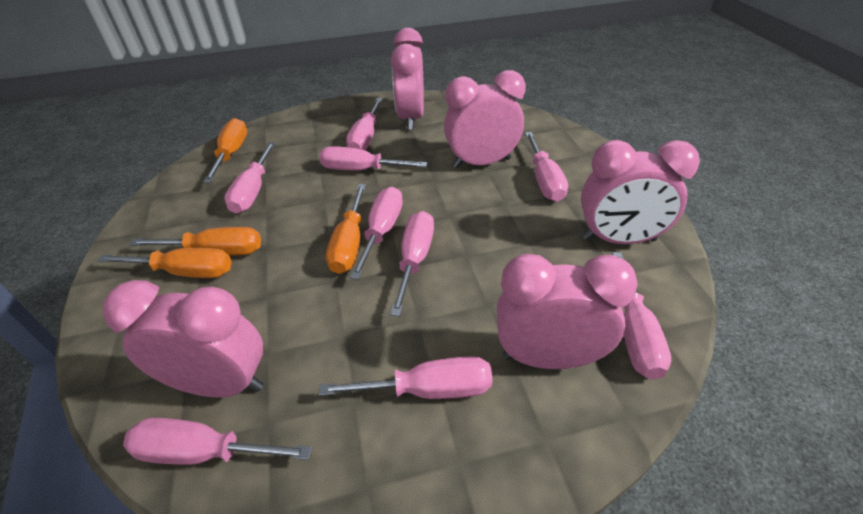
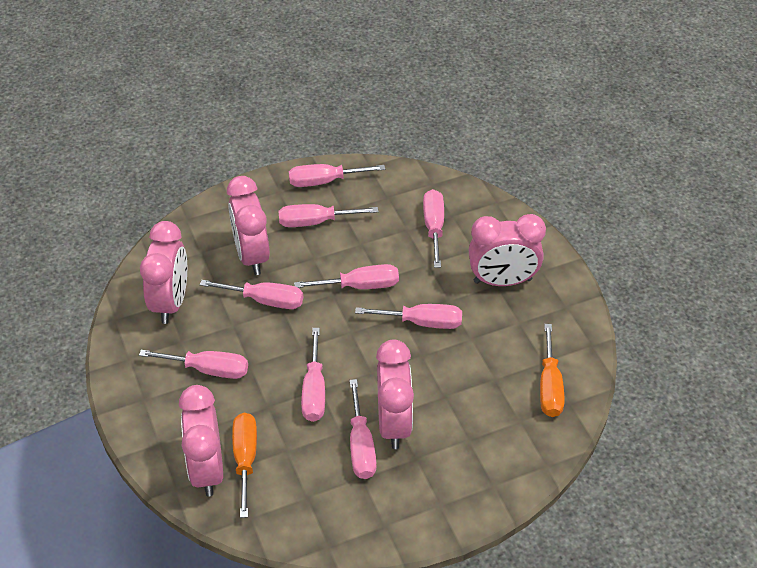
orange screwdriver: [97,248,232,278] [129,227,261,255] [203,118,247,183] [326,184,366,274] = 4 -> [232,413,257,518] [540,324,564,417] = 2

